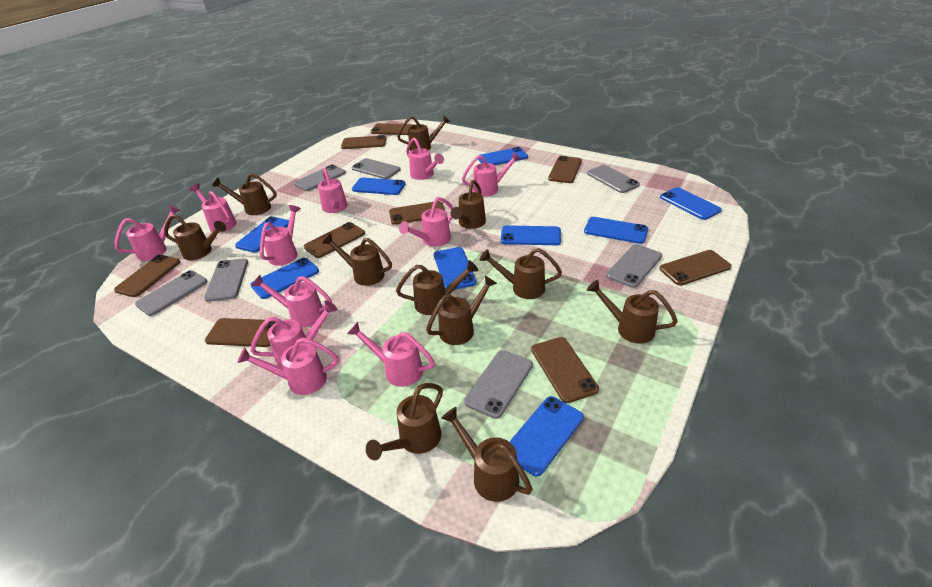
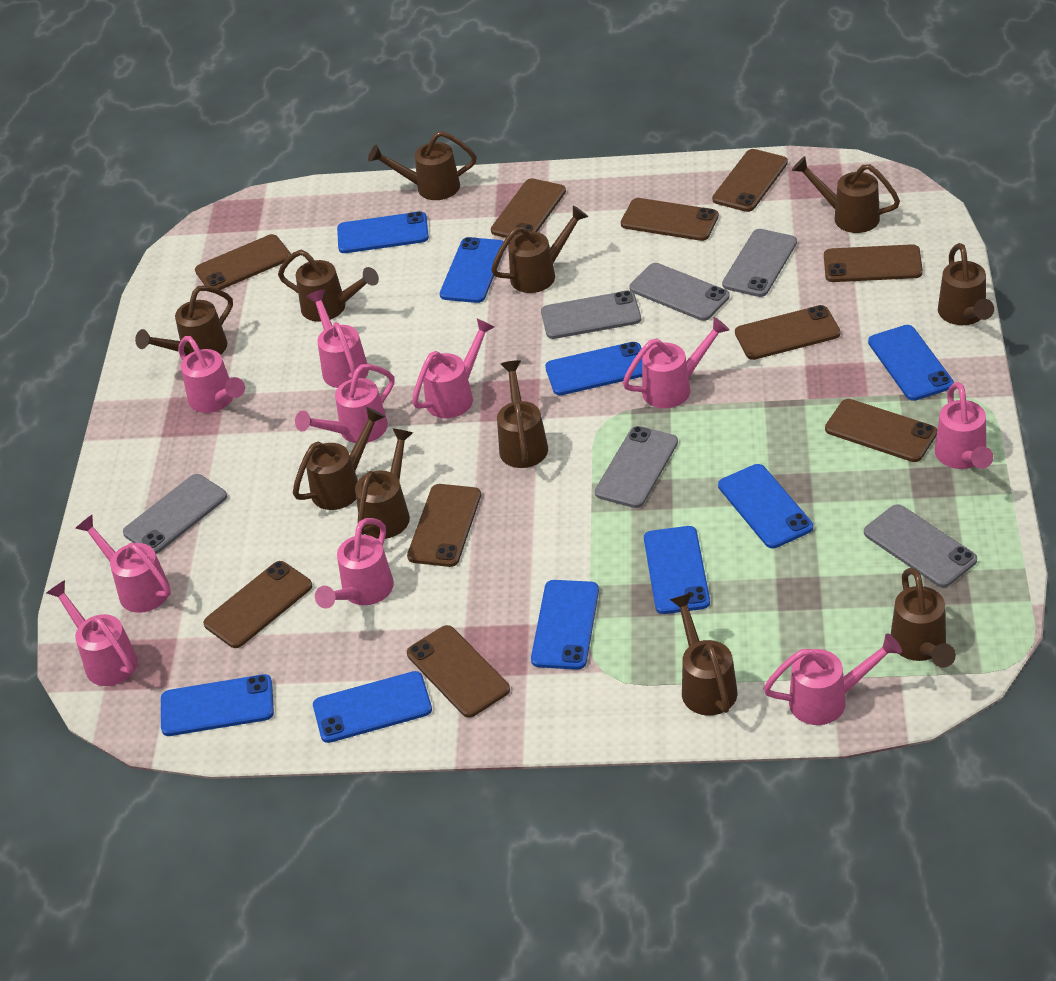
brown phone: [114,255,180,297] [205,318,276,347] [304,222,365,258] [341,135,387,149] [370,123,414,135] [389,201,445,225] [531,337,599,403] [548,156,582,183] [659,250,732,286] = 9 -> [195,234,291,290] [203,561,312,648] [407,484,481,567] [407,625,510,718] [491,178,566,238] [621,198,719,241] [712,149,788,212] [735,305,841,360] [824,244,923,282] [825,399,937,462] = 10
grey phone: [135,270,207,316] [204,258,248,302] [294,165,346,191] [352,158,401,179] [464,350,533,419] [587,165,640,193] [606,244,662,288] = 7 -> [123,474,227,554] [541,291,641,339] [595,426,678,508] [629,263,730,321] [722,229,797,297] [864,504,977,588] = 6
pink watering can: [115,205,181,261] [189,184,236,233] [237,337,339,395] [250,301,338,368] [252,275,332,327] [260,205,301,266] [318,168,348,213] [347,322,435,387] [399,197,453,247] [406,137,444,180] [462,152,520,197] = 11 -> [47,580,138,686] [75,515,171,613] [178,336,245,413] [295,364,395,443] [306,289,369,388] [315,518,394,608] [412,318,494,418] [623,317,730,408] [763,633,902,725] [934,382,993,469] = 10

